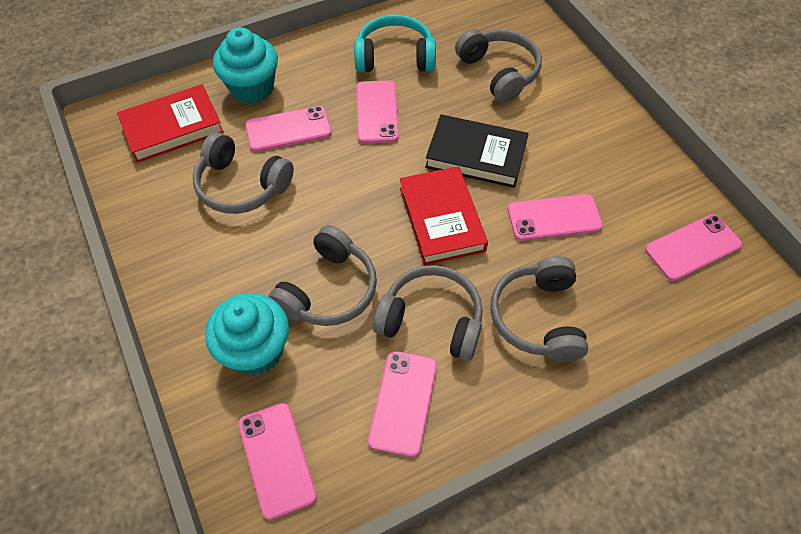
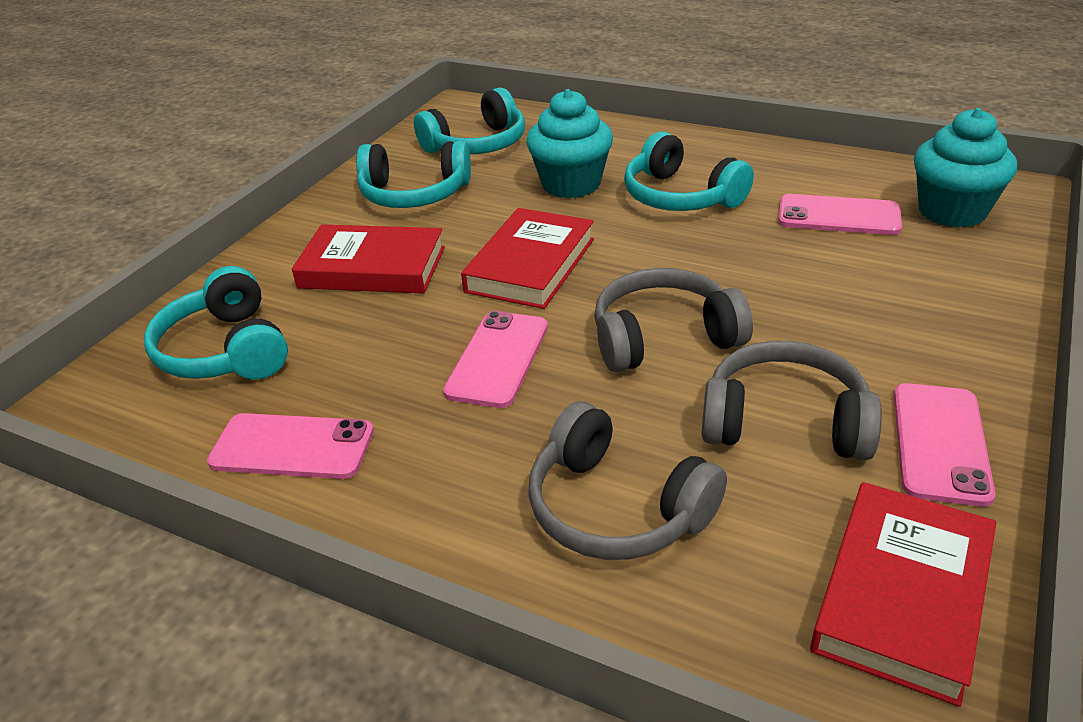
black book: [425,115,529,188] = 1 -> none = 0
grey headphones: [193,132,294,214] [268,225,377,326] [373,265,483,361] [455,29,542,103] [490,256,589,362] = 5 -> [528,402,727,560] [594,268,753,372] [702,341,882,460] = 3
pink phone: [238,403,317,520] [245,106,331,152] [356,80,399,143] [368,351,437,457] [508,194,603,241] [645,214,742,281] = 6 -> [207,413,374,479] [443,311,548,408] [778,194,902,235] [894,383,995,507] = 4
red book: [117,84,224,163] [400,166,488,265] = 2 -> [292,225,445,294] [461,208,594,309] [810,482,997,707] = 3
turquoise headphones: [354,14,436,72] = 1 -> [144,266,288,379] [356,141,471,208] [414,87,525,154] [624,131,754,211] = 4

